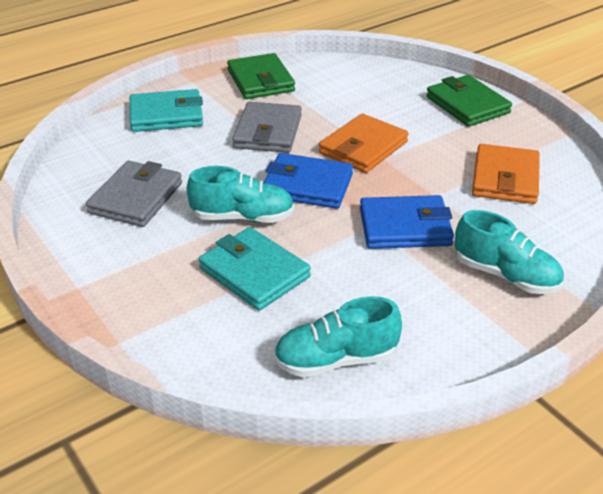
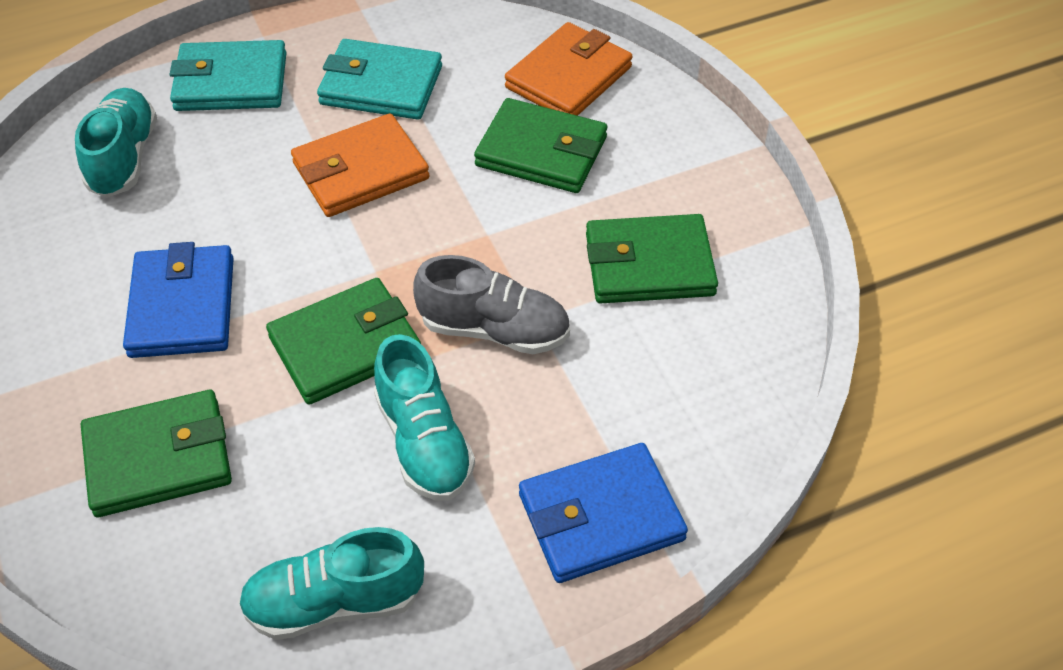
green wallet: [227,53,295,99] [426,75,512,127] = 2 -> [81,390,232,517] [266,278,421,405] [474,98,607,193] [586,214,718,304] = 4
grey shoe: none = 0 -> [413,255,570,354] = 1
grey wallet: [86,161,182,227] [232,102,302,153] = 2 -> none = 0

